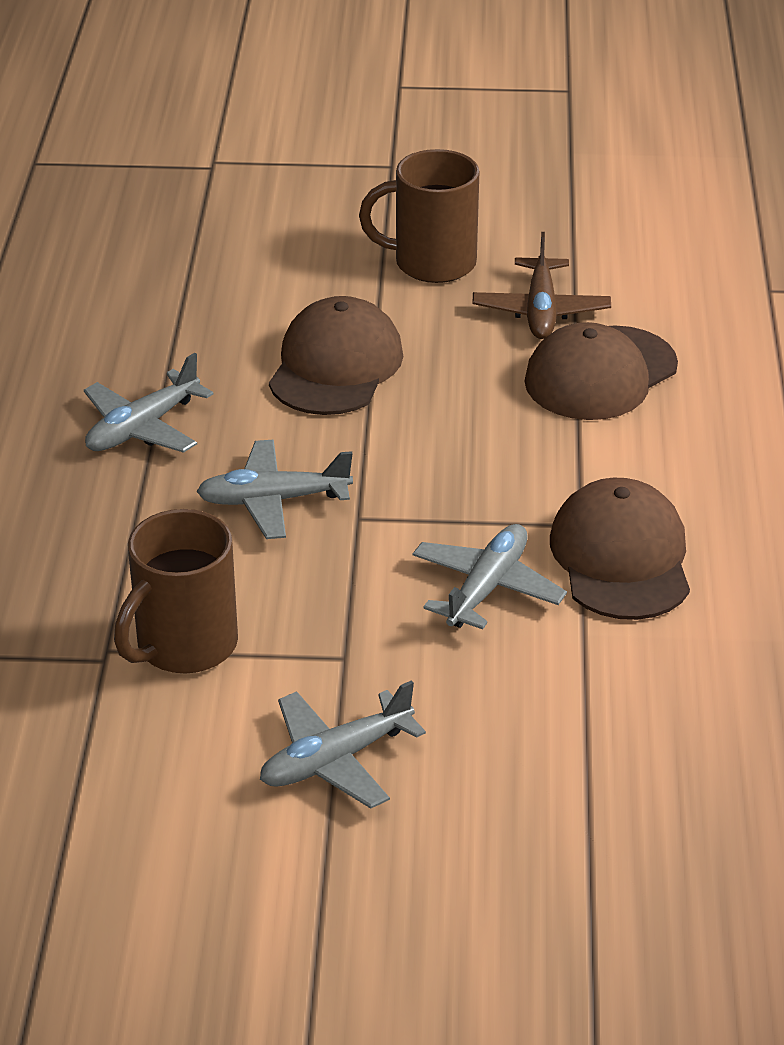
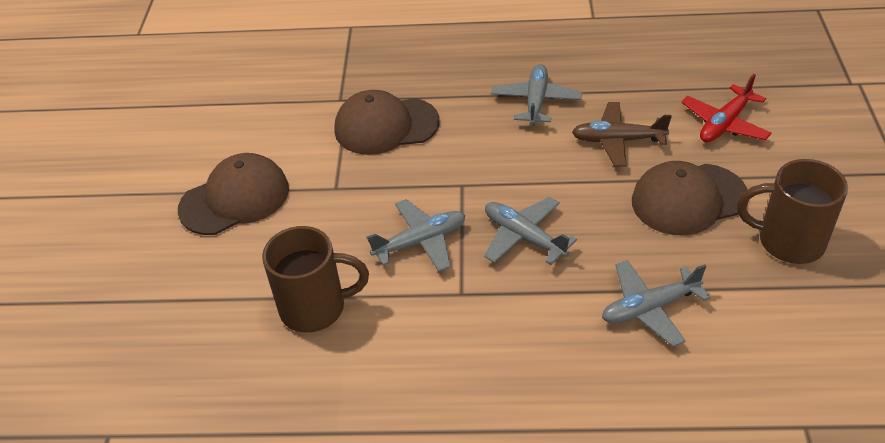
red plane: none = 0 -> [681,74,772,142] = 1

